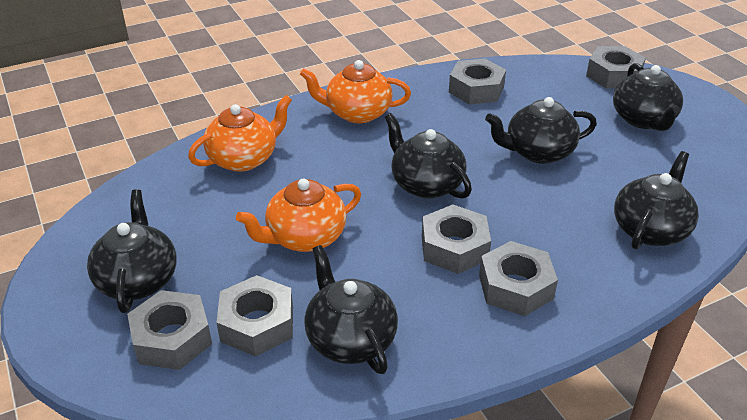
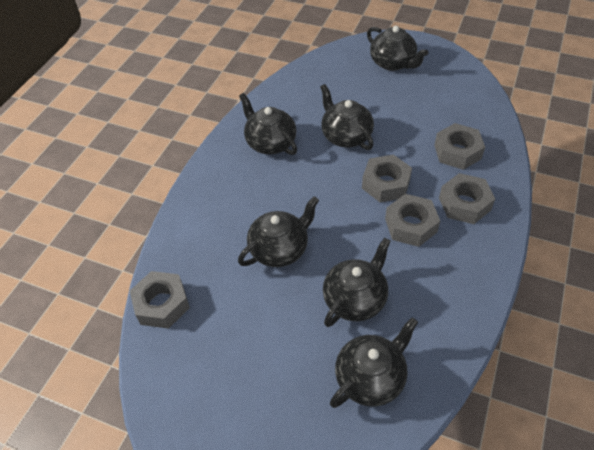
grey nut: [127,290,212,370] [216,275,293,357] [422,204,491,274] [449,59,506,104] [479,241,558,316] [586,46,646,89] = 6 -> [130,271,190,329] [362,155,412,203] [385,194,440,247] [434,123,485,170] [439,173,495,224] = 5
orange teapot: [188,95,292,172] [236,178,361,252] [300,60,411,124] = 3 -> none = 0

